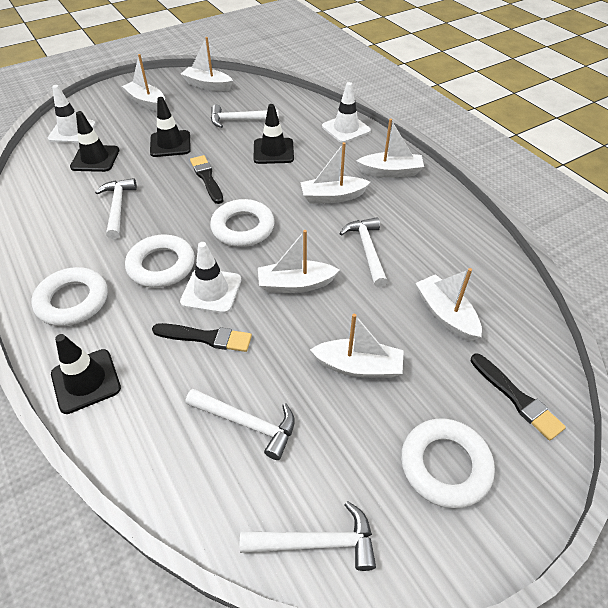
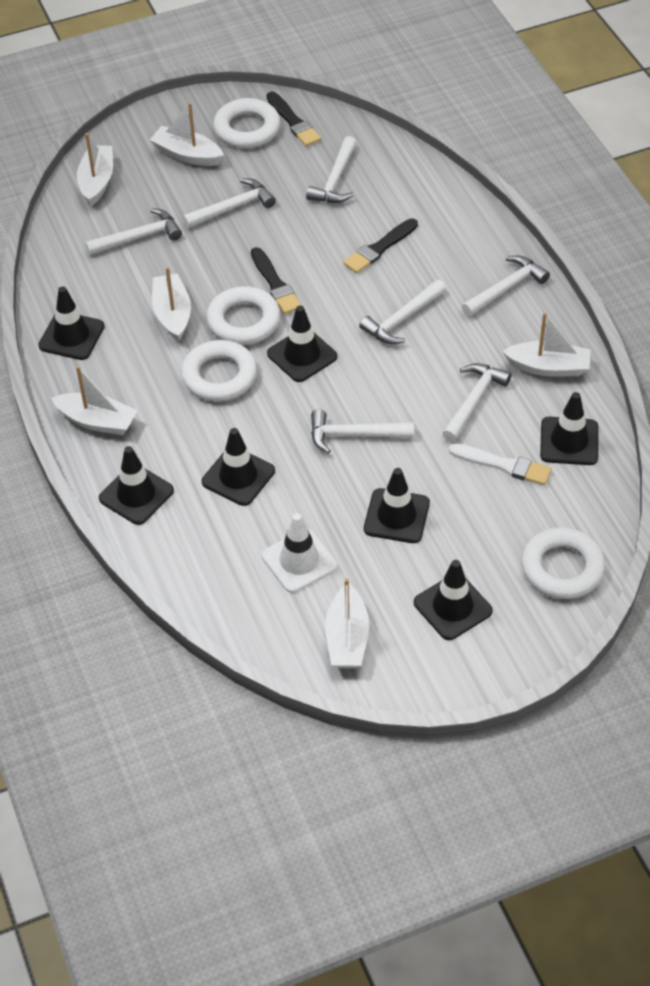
black traffic cone: [51,334,121,414] [70,111,119,172] [150,97,191,157] [253,104,294,164] = 4 -> [38,287,105,360] [99,446,174,525] [202,428,275,506] [267,306,337,382] [364,468,430,543] [414,560,493,640] [540,392,598,465] = 7
white boat: [122,54,165,111] [181,37,233,91] [258,230,340,293] [300,142,370,204] [310,314,404,378] [356,119,424,178] [415,268,482,341] = 7 -> [51,366,138,435] [77,133,113,206] [150,102,224,166] [152,267,191,341] [325,578,369,668] [502,312,591,376] = 6
white brush: none = 0 -> [448,443,552,485] = 1
white hammer: [95,178,137,239] [186,389,295,460] [211,105,279,128] [240,501,376,571] [339,217,388,287] = 5 -> [85,208,182,255] [183,179,276,228] [306,136,357,203] [311,409,414,454] [359,280,446,344] [442,363,511,442] [462,256,550,316] = 7
white traffic cone: [48,85,96,143] [180,242,241,314] [322,82,371,143] = 3 -> [262,513,337,593] = 1

